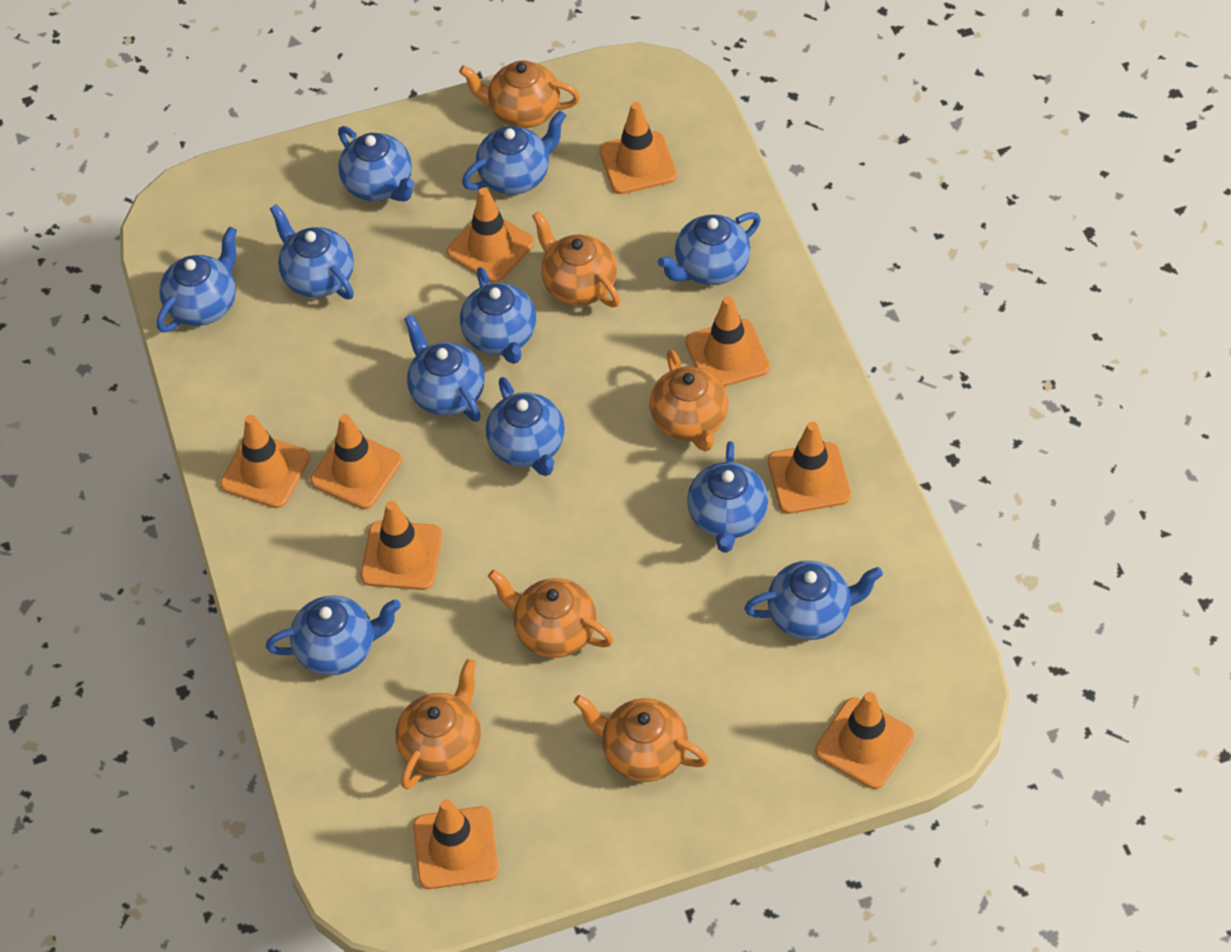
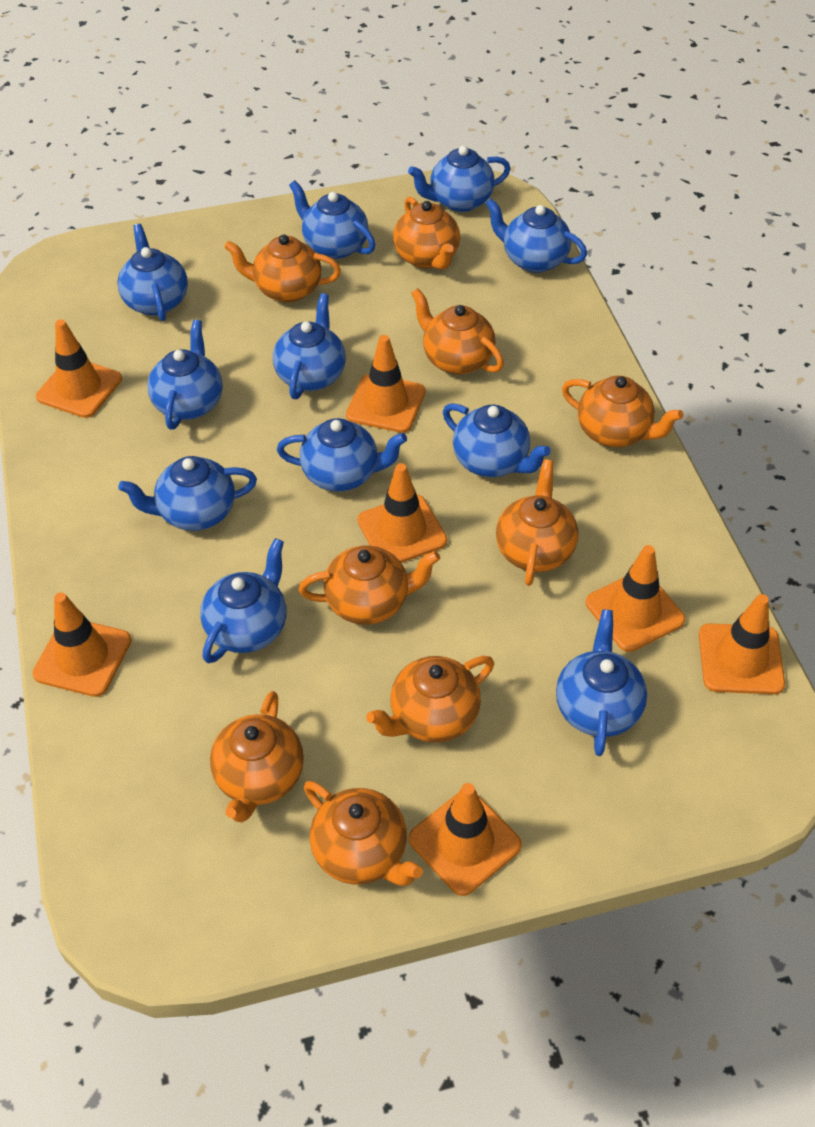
orange teapot: [396,659,481,790] [459,60,580,128] [488,570,614,658] [532,211,620,307] [574,695,709,782] [650,349,728,451] = 6 -> [210,691,304,822] [224,234,341,303] [299,545,440,625] [304,781,423,886] [366,656,494,743] [393,196,460,270] [411,288,504,375] [496,459,578,586] [562,376,683,447] = 9
orange traffic cone: [220,415,310,508] [310,414,402,509] [361,501,442,590] [413,799,498,889] [447,187,534,283] [599,102,677,194] [685,296,770,387] [768,422,851,514] [815,692,914,789] = 9 -> [32,592,132,697] [36,319,122,418] [346,335,425,433] [357,463,447,563] [409,783,522,896] [586,545,685,652] [699,594,785,694] = 7

